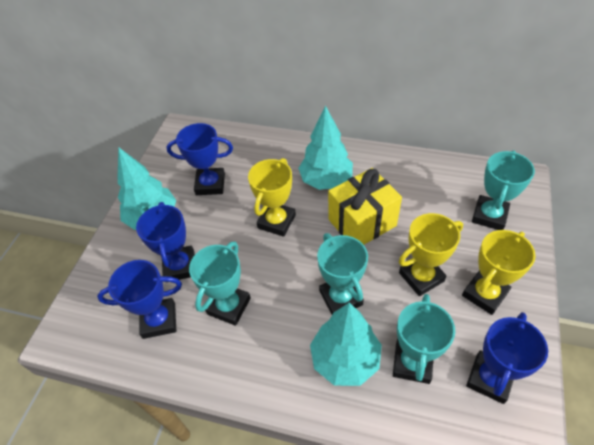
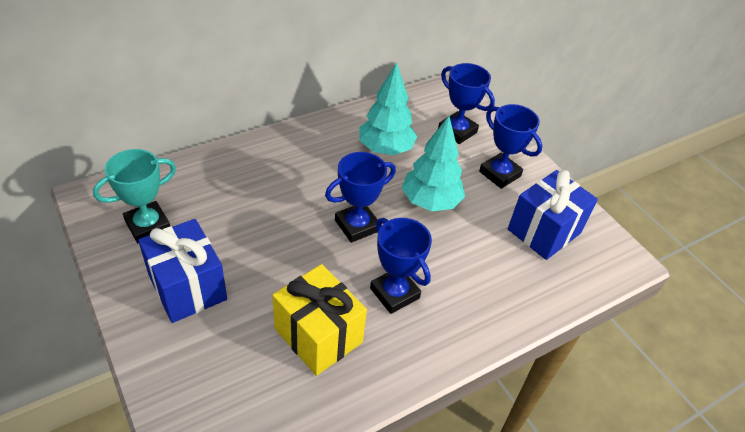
blue gift: none = 0 -> [138,219,227,323] [508,170,598,260] = 2
turquoise tree: [118,147,176,230] [298,106,353,190] [310,302,382,386] = 3 -> [359,63,417,155] [402,116,465,211] = 2
turquoise trophy: [189,241,251,326] [317,233,368,314] [393,294,455,384] [472,150,535,230] = 4 -> [93,149,176,243] = 1
yellow trophy: [248,158,296,237] [399,213,463,296] [462,230,536,315] = 3 -> none = 0

